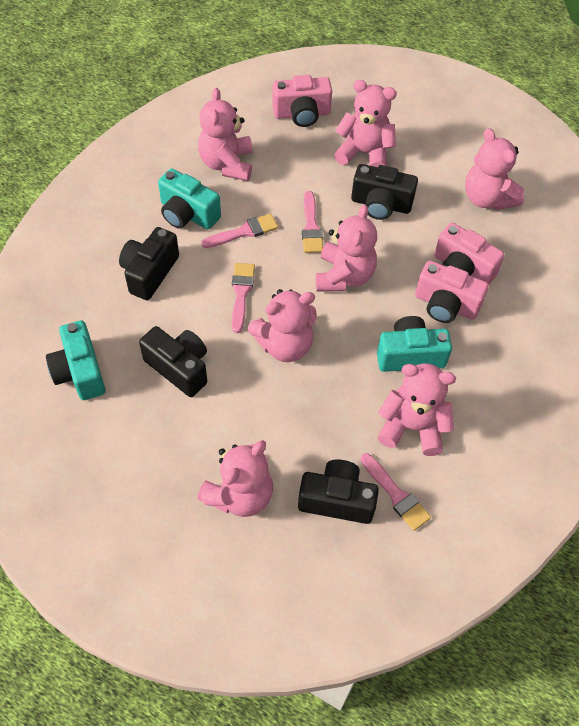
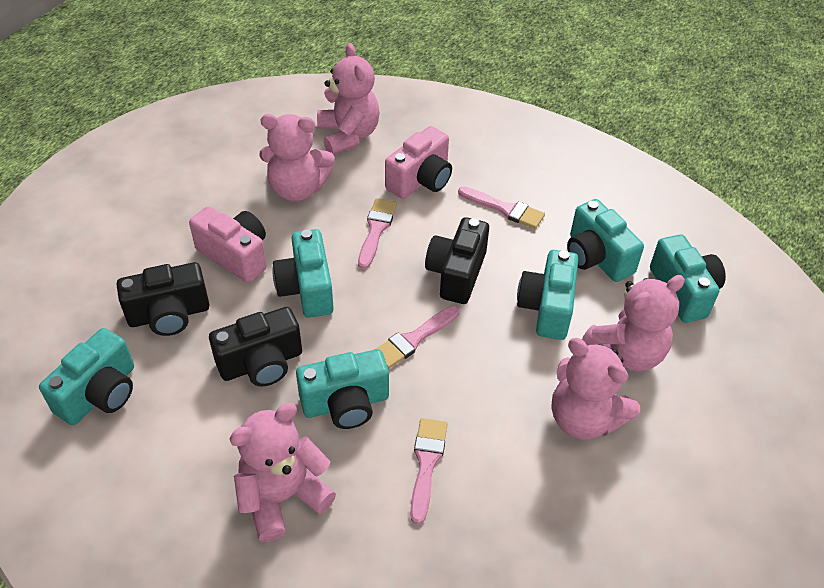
black camera: [119,227,179,300] [139,326,207,397] [298,460,379,524] [351,164,418,220] = 4 -> [117,262,210,336] [209,307,302,386] [425,217,489,304] = 3
pink camera: [272,75,332,127] [415,261,489,323] [434,223,505,284] = 3 -> [189,206,267,283] [385,126,452,199] = 2
pink teddy bear: [197,440,273,517] [198,88,253,181] [248,289,316,362] [316,205,377,292] [334,80,397,167] [378,363,456,456] [465,128,524,210] = 7 -> [229,403,336,542] [259,114,335,201] [317,43,380,155] [552,338,640,440] [582,275,685,371] = 5
turquoise camera: [46,321,105,400] [158,168,221,229] [377,316,452,372] = 3 -> [39,328,134,425] [273,229,334,318] [296,349,389,429] [517,250,578,340] [567,199,644,282] [650,235,726,323] = 6

